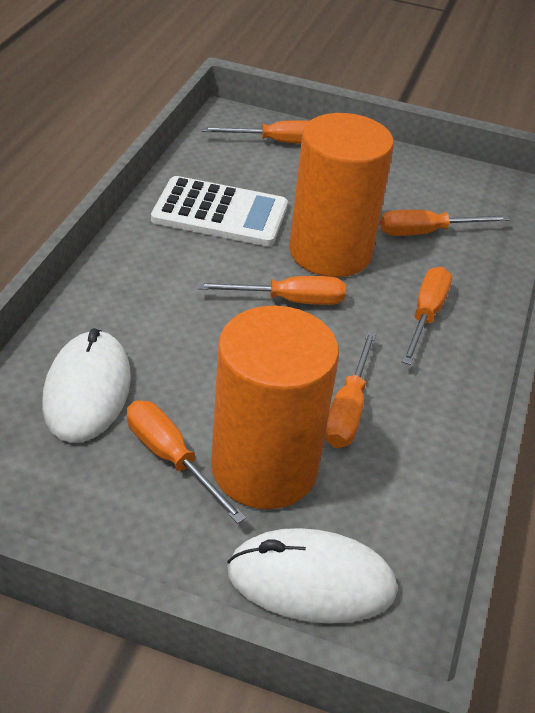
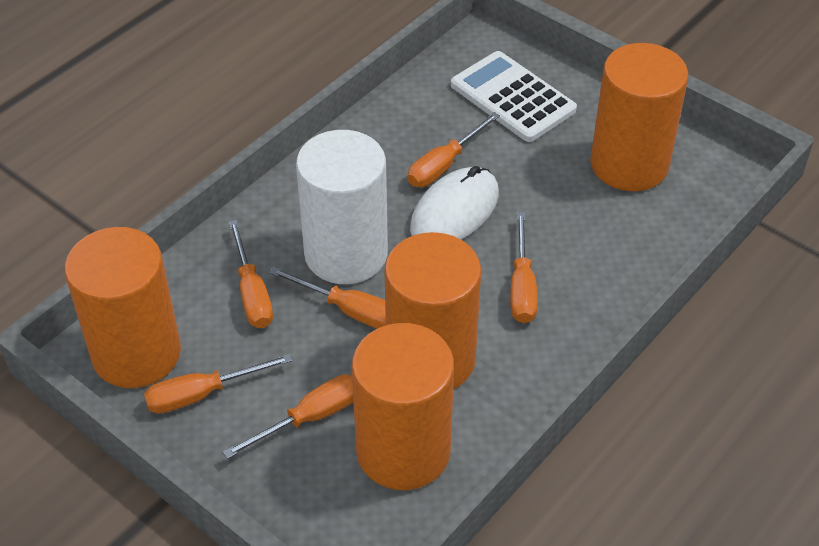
orange cylinder: [211,306,339,509] [289,113,394,277] = 2 -> [65,227,181,388] [352,323,454,490] [384,232,481,389] [590,43,688,191] = 4
white cylinder: none = 0 -> [296,130,388,284] = 1
white mouse: [42,328,131,443] [227,528,397,624] = 2 -> [410,166,499,239] = 1

